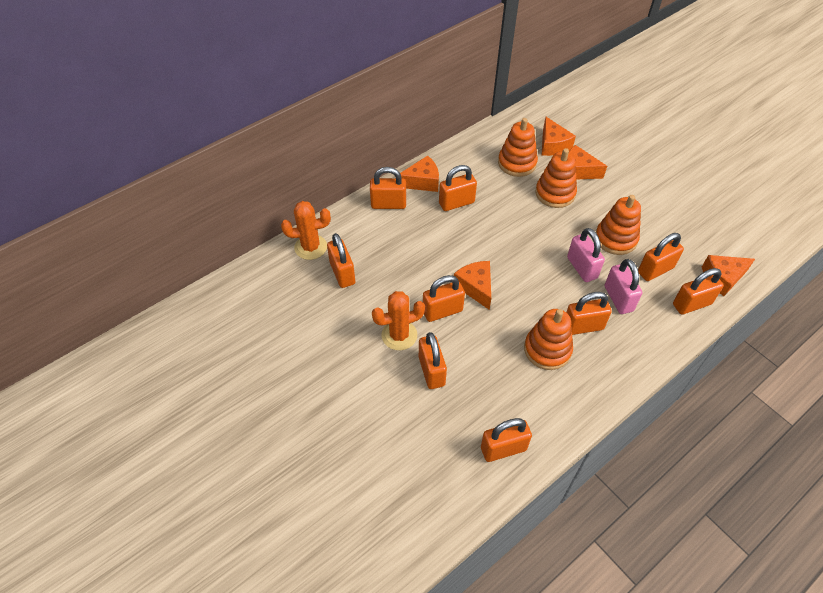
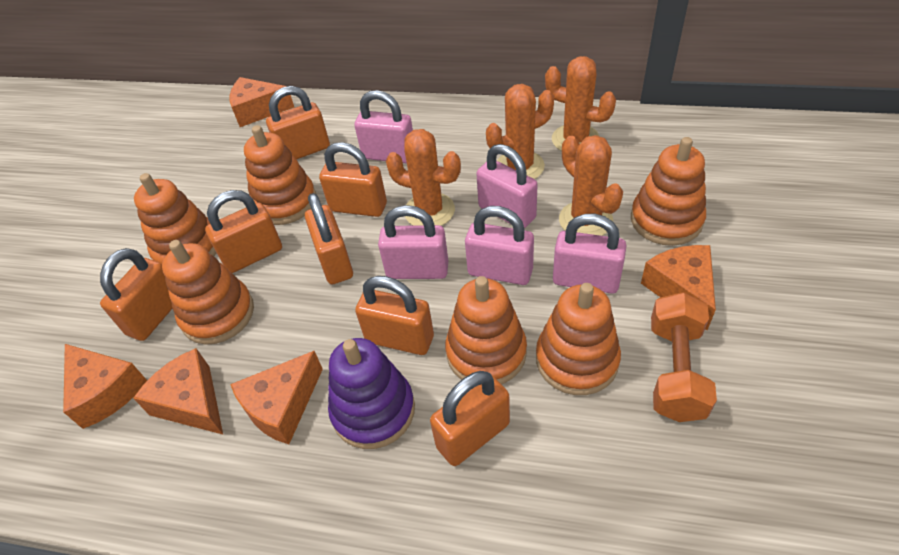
orange cactus: [281,201,331,260] [372,291,425,350] = 2 -> [386,129,461,226] [486,84,554,179] [545,56,616,151] [559,135,623,236] = 4
orange dumbbell: none = 0 -> [651,292,717,422] = 1
orange padlock: [327,233,355,288] [370,167,406,209] [419,332,447,389] [423,275,465,322] [439,165,477,211] [481,418,532,462] [566,292,612,335] [638,233,684,281] [673,268,724,315] = 9 -> [100,248,172,341] [205,190,282,273] [266,86,330,159] [305,193,353,284] [319,142,387,217] [355,276,434,355] [430,371,510,466] = 7
orange stacking toy: [498,118,538,177] [524,309,573,370] [535,148,577,208] [596,195,641,255] = 4 -> [134,173,216,264] [162,240,254,345] [244,125,316,225] [445,276,527,384] [536,283,621,395] [631,137,706,246] = 6
pink padlock: [567,228,605,282] [605,259,643,314] = 2 -> [354,90,413,164] [378,205,448,279] [465,206,534,285] [476,144,538,228] [553,214,626,294] = 5
purple stacking toy: none = 0 -> [328,338,415,449] = 1

